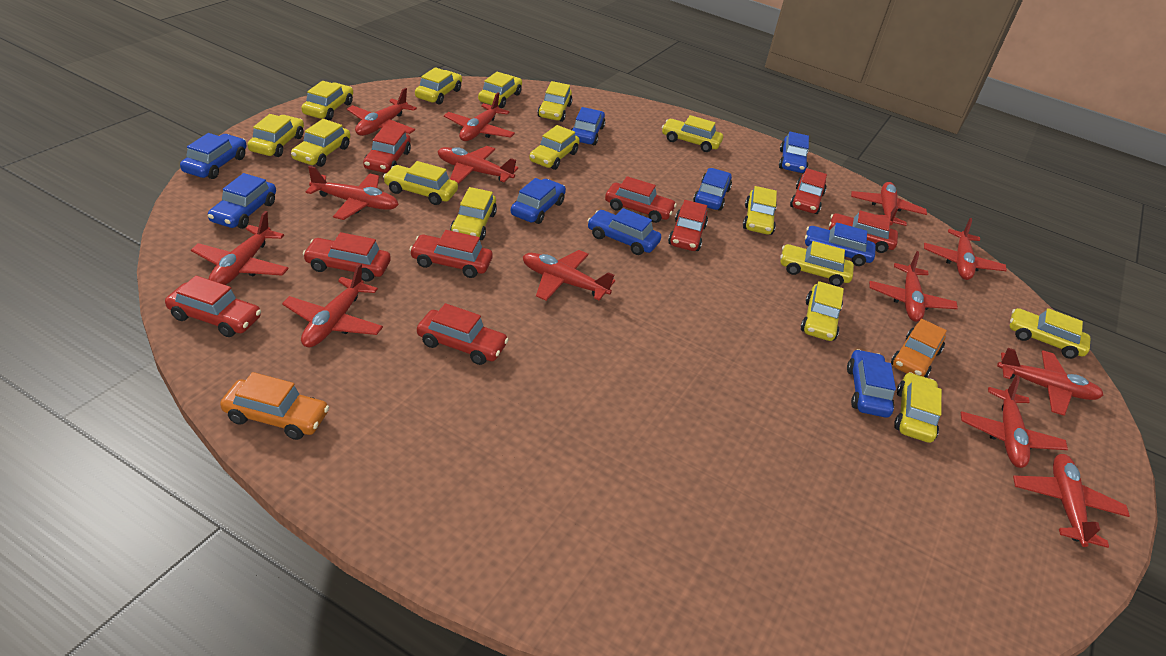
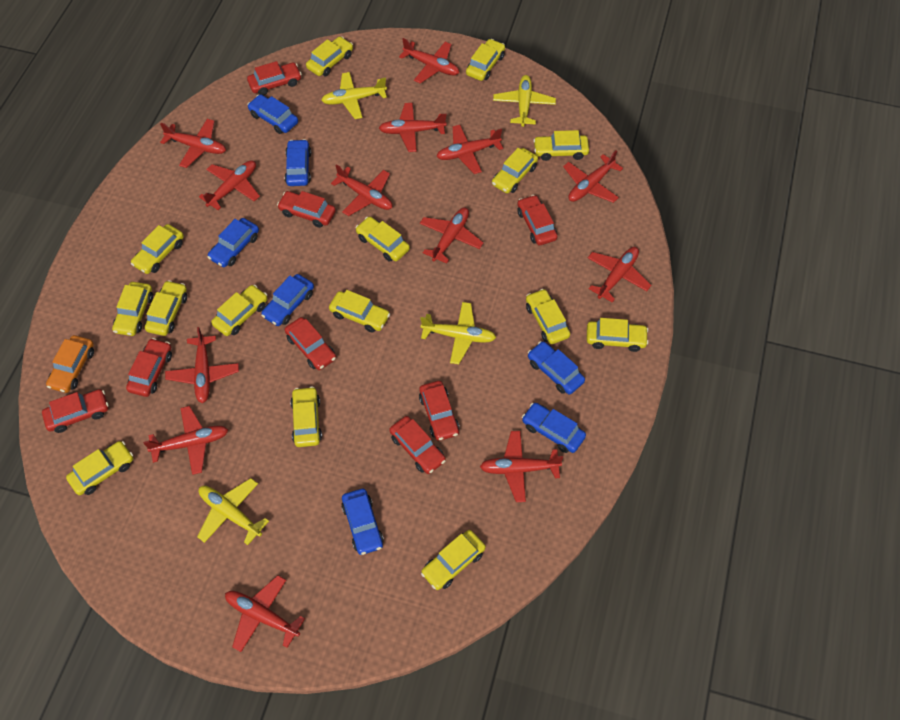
blue car: [180,133,246,179] [208,173,276,229] [511,178,566,224] [571,107,605,145] [588,208,661,255] [693,168,732,211] [779,132,809,173] [805,222,876,266] [847,349,896,418] = 9 -> [207,218,259,267] [247,94,298,134] [261,274,314,326] [285,139,311,186] [341,489,384,555] [522,403,586,453] [528,341,585,394] = 7
orange car: [220,372,329,440] [891,319,947,377] = 2 -> [46,335,94,393] = 1
red car: [165,276,261,337] [303,232,391,282] [363,126,411,173] [409,230,493,278] [417,303,509,365] [605,176,677,223] [668,200,708,251] [790,168,827,214] [829,210,898,253] = 9 -> [42,389,109,433] [126,338,172,397] [247,61,302,96] [277,191,336,228] [285,317,336,370] [389,416,446,474] [419,381,459,441] [517,195,558,245] = 8
yellow plane: none = 0 -> [197,478,269,545] [321,72,387,119] [420,302,496,364] [493,75,556,127] = 4

